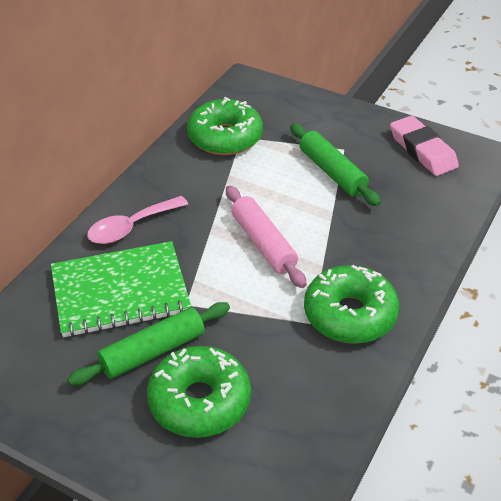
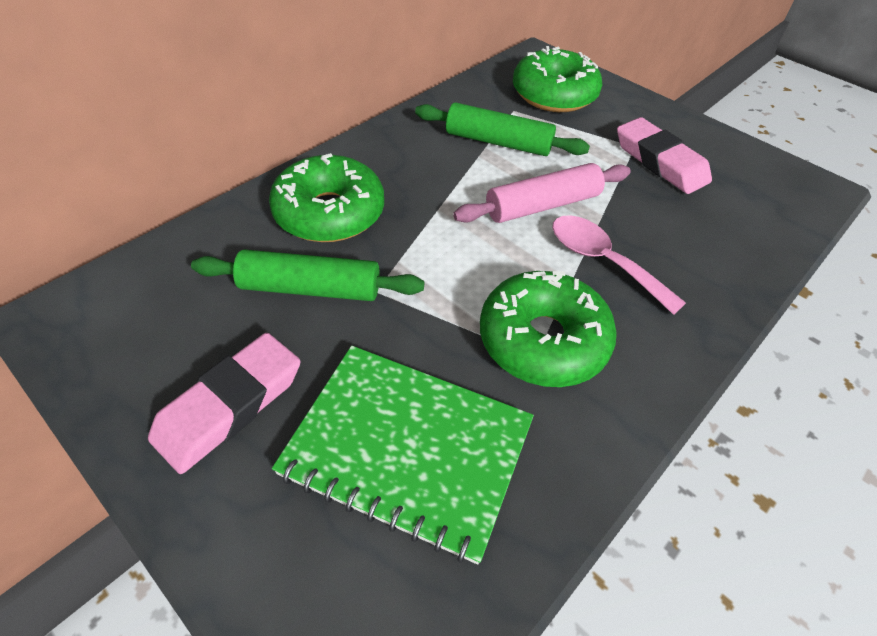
pink eraser: [390,116,459,176] = 1 -> [148,333,300,474] [617,117,712,194] = 2

